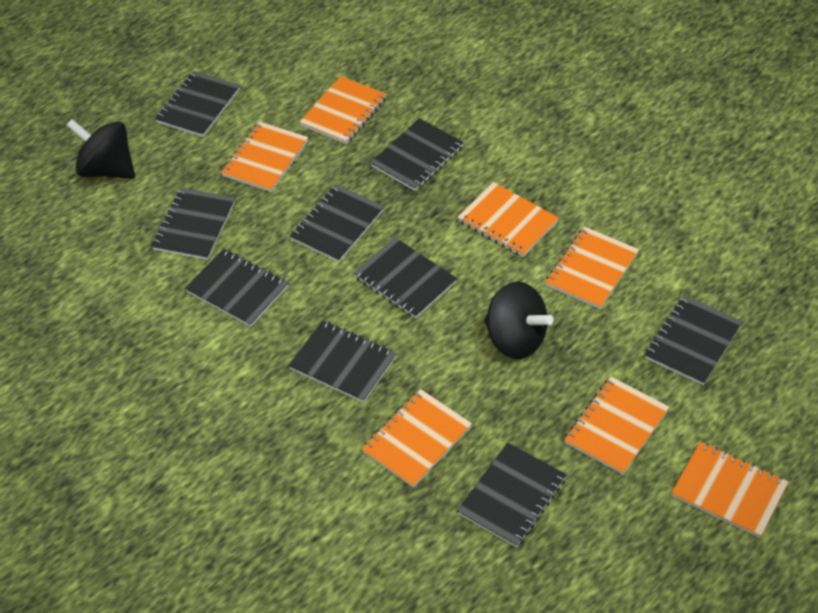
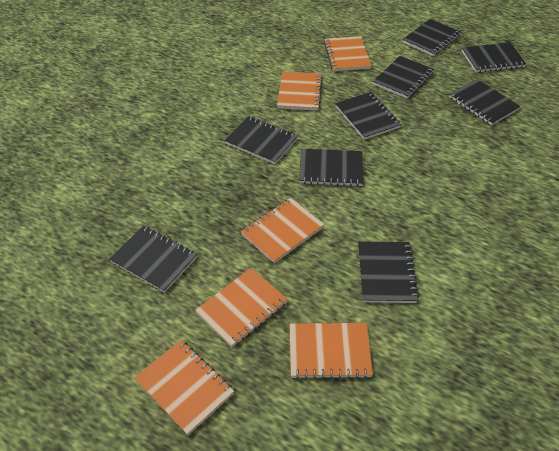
black spinning top: [66,119,135,179] [484,281,554,359] = 2 -> none = 0
orange notebook: [221,122,308,192] [300,76,387,144] [362,389,472,488] [458,182,559,257] [545,226,639,309] [564,377,669,475] [671,441,788,538] = 7 -> [135,340,234,435] [195,268,288,347] [241,198,324,263] [277,72,323,111] [290,323,373,379] [324,36,371,71] = 6

